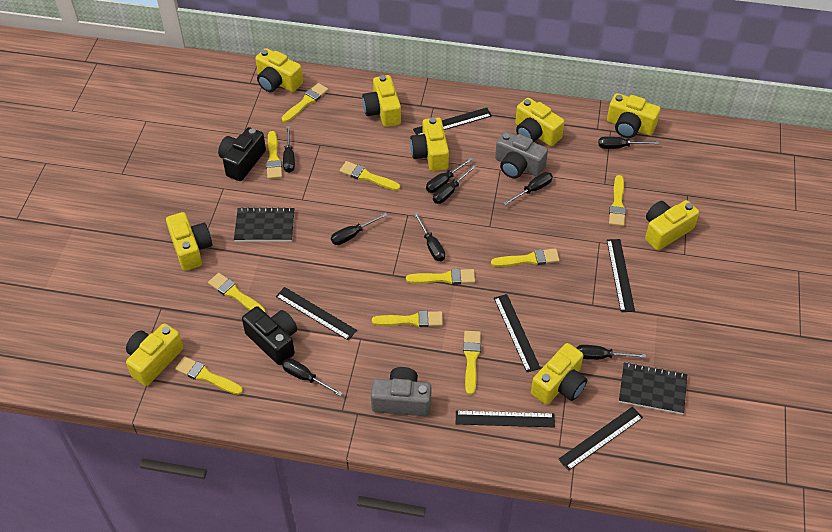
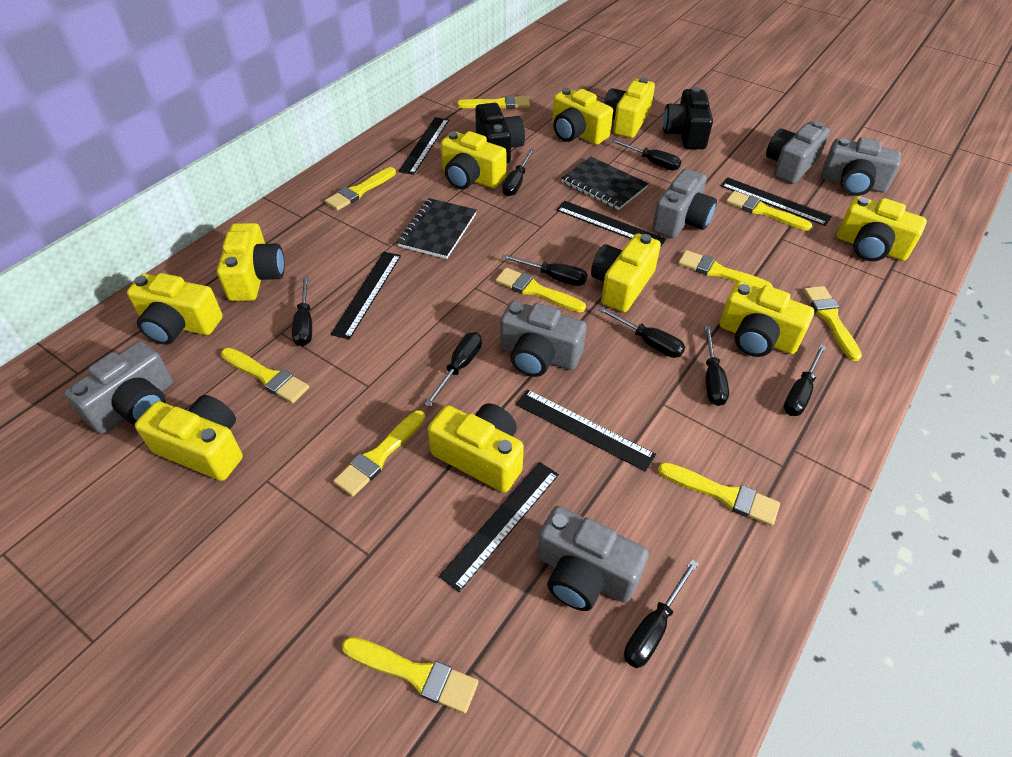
grey camera: [371,367,431,416] [495,131,548,178] = 2 -> [64,341,173,434] [500,301,587,377] [537,506,649,611] [652,168,717,238] [766,122,830,184] [821,137,901,196] = 6
yellow camera: [126,323,183,386] [166,212,212,271] [255,48,303,92] [362,75,401,127] [410,117,449,171] [515,98,565,146] [531,343,587,405] [607,93,661,138] [645,200,699,250] = 9 -> [127,273,223,345] [135,395,243,481] [217,223,285,301] [428,403,524,492] [441,131,507,189] [552,88,613,145] [591,233,661,312] [604,78,655,138] [719,282,814,357] [837,196,927,261] = 10

